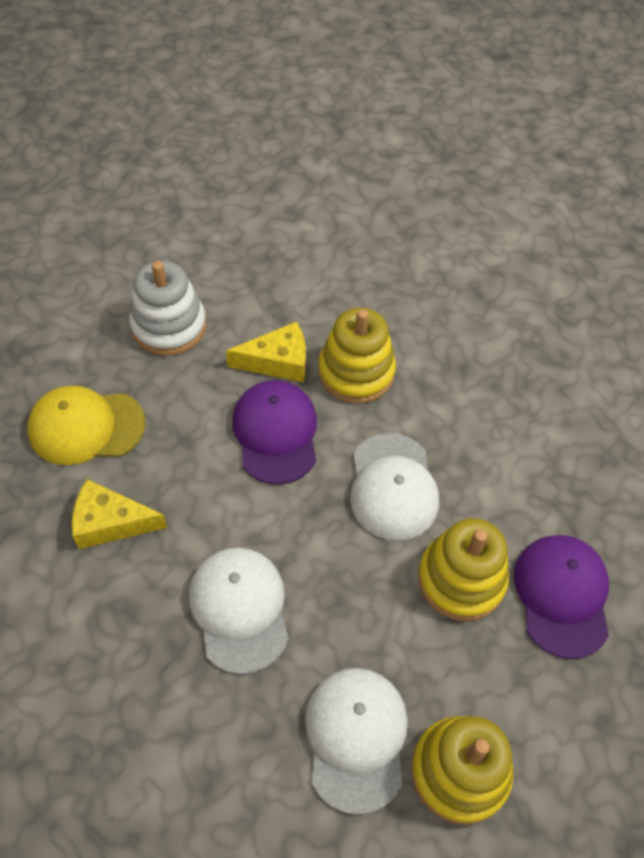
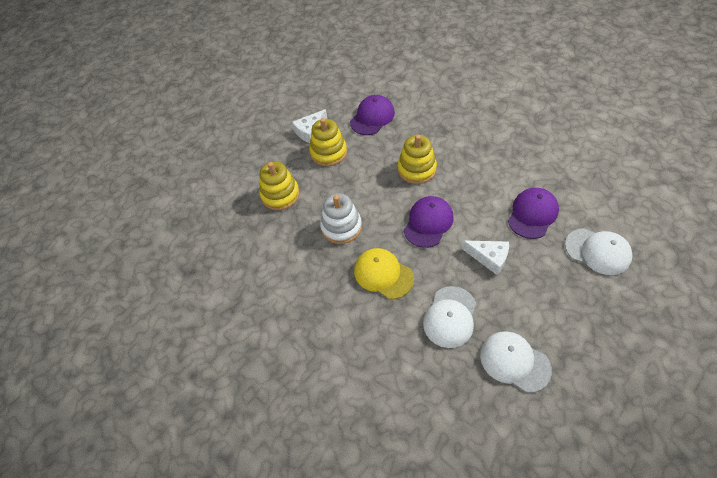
purple cap: [232,380,317,484] [514,535,609,659] = 2 -> [350,95,395,135] [404,196,453,248] [508,188,559,239] = 3
white cheese: none = 0 -> [292,109,327,143] [462,241,509,275] = 2
yellow cheese: [72,479,167,549] [226,321,306,382] = 2 -> none = 0

